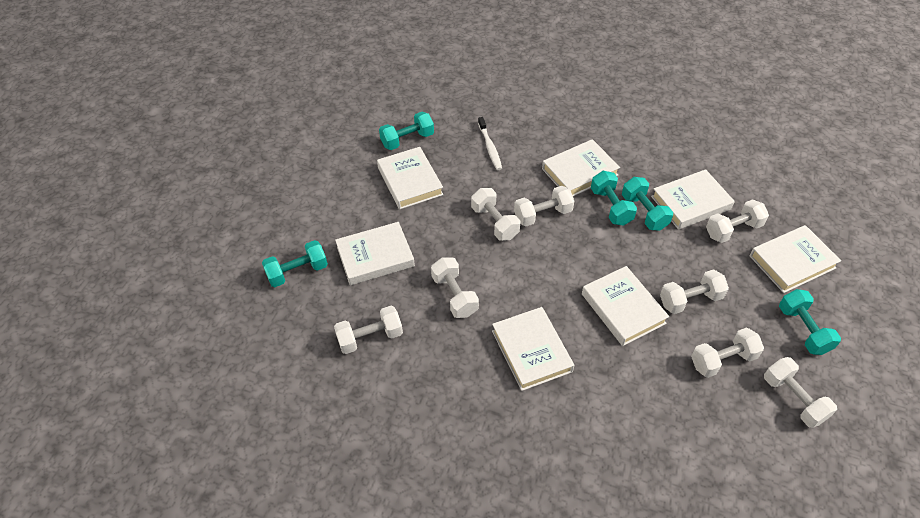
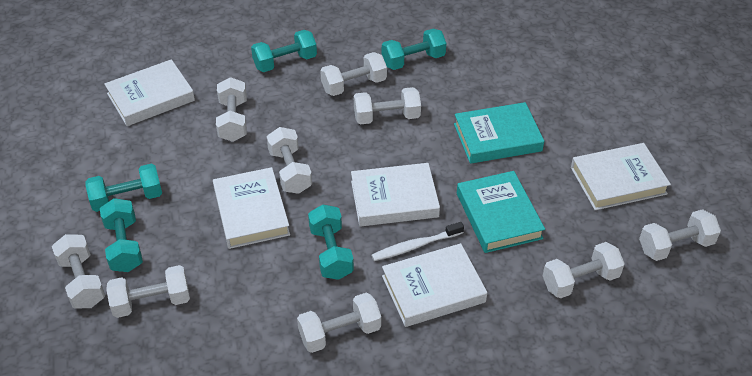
turquoise book: none = 0 -> [454,102,544,164] [457,171,545,253] = 2
white book: [335,222,415,285] [377,147,443,209] [492,307,574,391] [542,139,620,196] [582,266,669,346] [651,169,735,230] [750,225,841,293] = 7 -> [104,59,195,126] [213,167,290,249] [351,163,440,226] [382,243,487,327] [571,143,671,210] = 5
white dumbbell: [334,306,403,354] [431,257,479,318] [471,188,520,241] [514,186,574,227] [660,269,729,314] [691,327,764,378] [706,199,769,243] [764,357,837,428] = 8 -> [52,234,105,309] [106,265,190,318] [216,77,247,142] [267,127,312,194] [297,293,381,353] [320,52,387,96] [354,87,421,125] [543,242,625,298] [639,209,721,261] = 9

